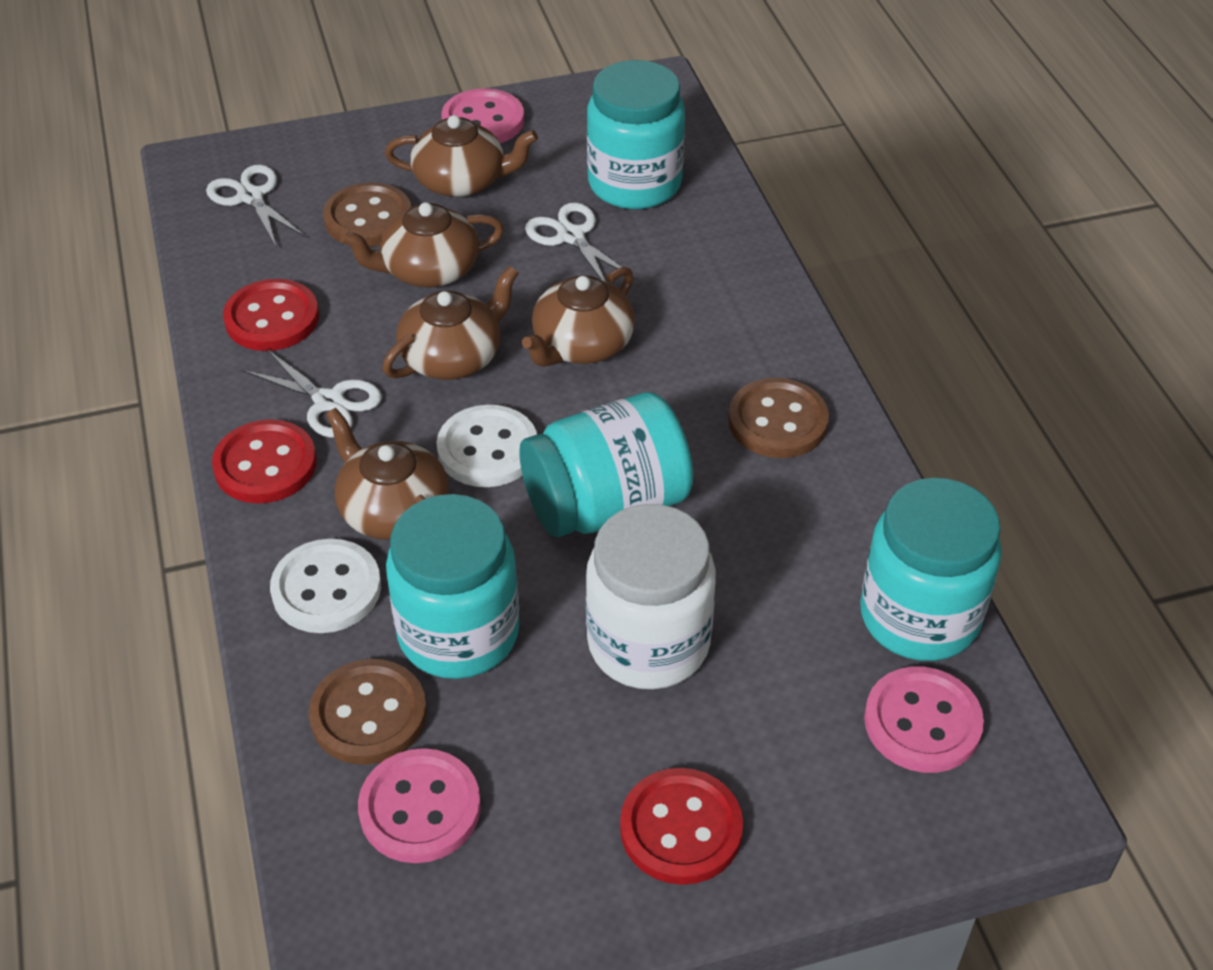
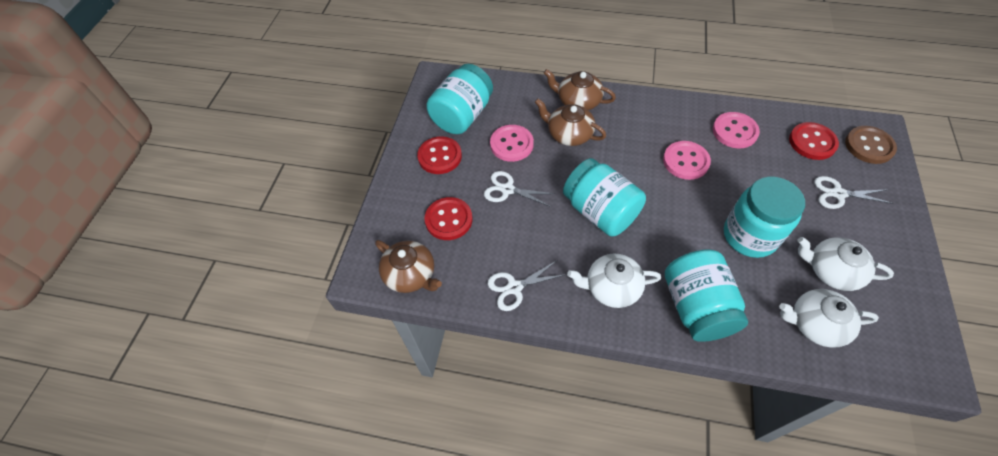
brown button: [309,659,427,765] [323,182,411,247] [728,378,829,458] = 3 -> [845,126,897,164] = 1
brown teapot: [326,408,449,540] [341,202,504,287] [383,266,518,380] [385,115,538,197] [522,267,635,367] = 5 -> [375,240,442,293] [535,98,606,146] [544,69,616,110] = 3
white button: [270,539,381,633] [436,405,537,487] = 2 -> none = 0
white jar: [586,504,716,689] = 1 -> none = 0
white teapot: none = 0 -> [567,253,661,308] [779,289,879,348] [797,237,894,291] = 3

